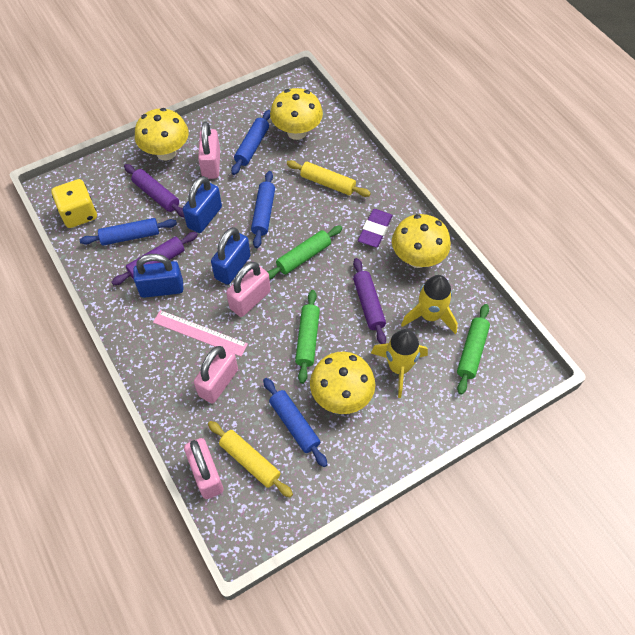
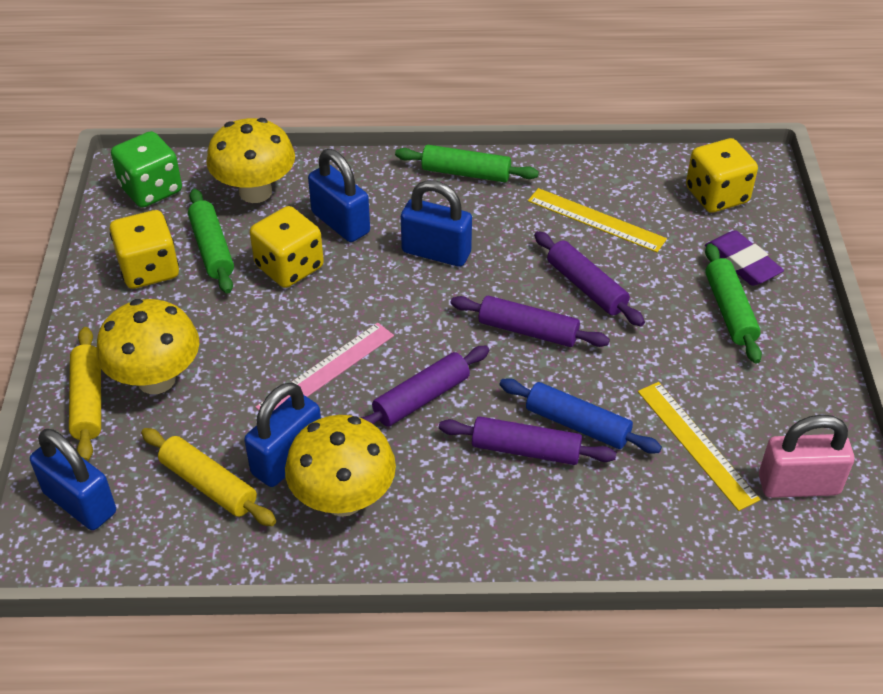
blue padlock: [133,254,183,298] [183,176,222,233] [211,227,251,285] = 3 -> [30,429,116,530] [244,382,321,487] [308,149,370,242] [401,180,472,267] = 4
blue rolling pin: [80,218,177,246] [231,110,271,175] [251,171,275,248] [263,378,328,467] = 4 -> [499,378,662,454] = 1
green dice: none = 0 -> [111,131,182,208] = 1
pink padlock: [184,438,224,499] [194,346,238,404] [198,122,220,179] [226,262,271,317] = 4 -> [759,414,854,498] = 1
purple rolling pin: [111,232,198,285] [124,164,184,217] [353,258,386,344] = 3 -> [361,346,489,427] [439,416,616,465] [451,295,610,347] [534,231,645,326] = 4
yellow dice: [51,179,97,228] = 1 -> [109,210,179,289] [250,206,324,288] [686,138,758,213] = 3
yellow mushroom: [135,108,189,161] [270,88,323,140] [310,352,375,414] [392,214,451,268] = 4 -> [96,299,199,394] [206,118,295,203] [285,415,396,517] = 3
yellow rocket: [371,329,428,398] [401,275,458,334] = 2 -> none = 0
yellow ruler: none = 0 -> [528,188,667,252] [638,382,760,511] = 2

